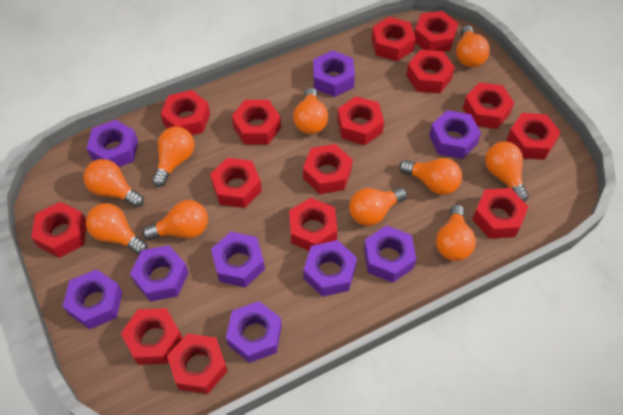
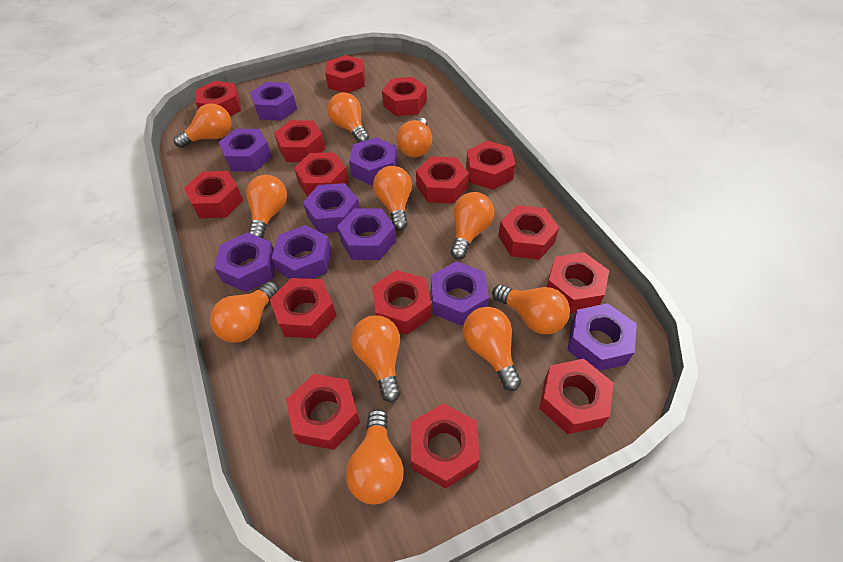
orange light bulb: [84,159,144,208] [86,203,148,255] [142,200,208,240] [152,127,194,187] [293,87,328,134] [349,187,407,226] [399,158,462,195] [436,205,476,261] [456,25,490,67] [485,141,529,202] = 10 -> [174,103,232,148] [210,281,279,343] [246,175,287,238] [327,92,369,143] [346,409,404,505] [351,315,401,403] [373,166,412,231] [396,117,432,157] [450,192,494,260] [463,307,521,391] [492,284,570,335] = 11

